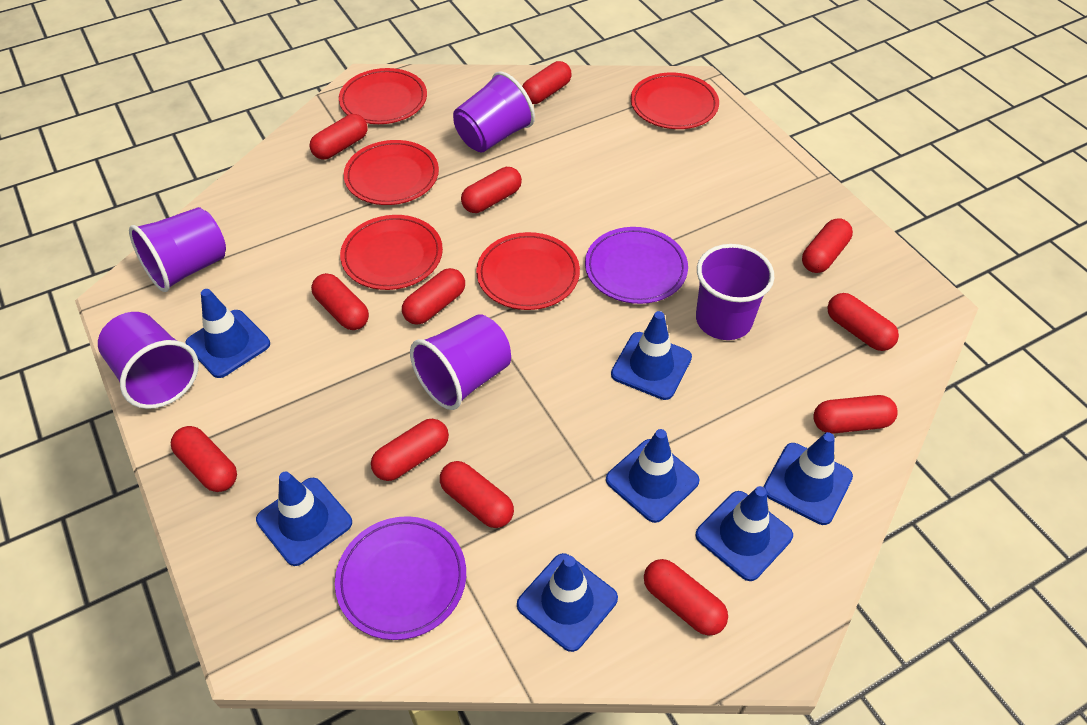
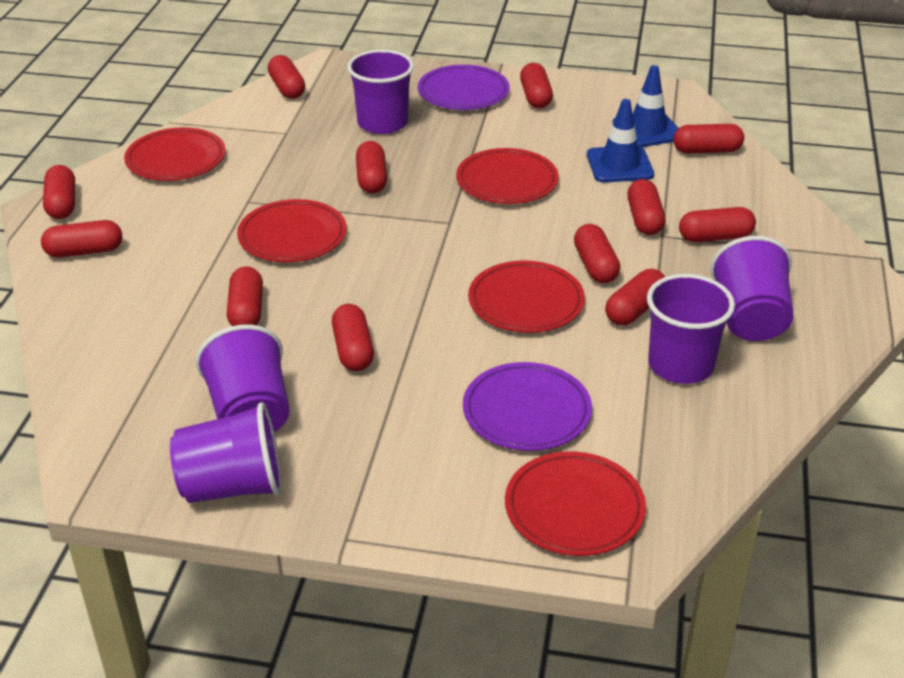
blue traffic cone: [185,289,270,378] [256,472,352,566] [517,553,618,652] [606,429,700,523] [611,311,692,400] [695,486,793,581] [764,432,853,525] = 7 -> [587,99,654,182] [612,65,679,147] = 2

